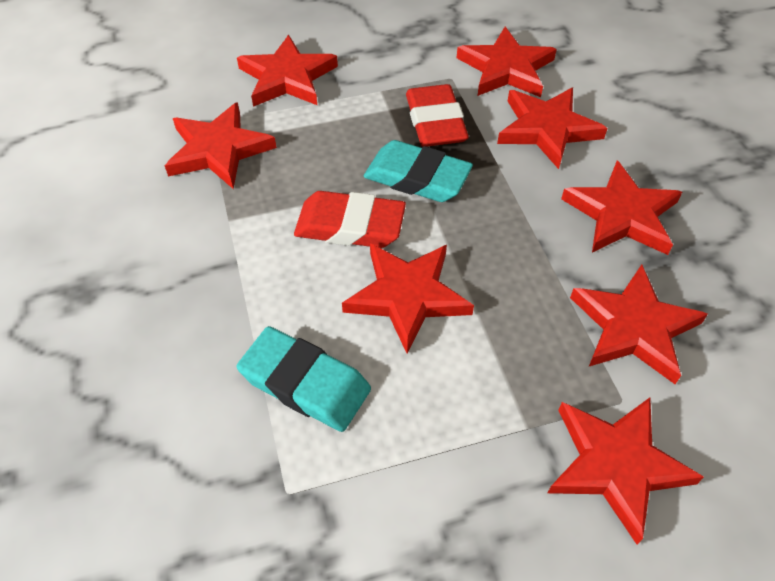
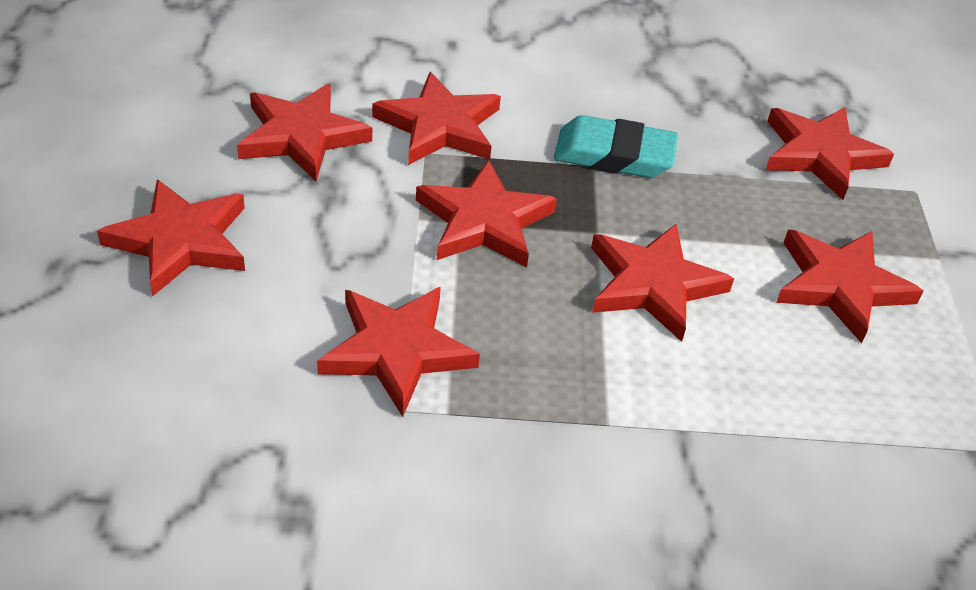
red eraser: [294,191,406,248] [406,84,469,147] = 2 -> none = 0
turquoise eraser: [237,326,371,432] [364,140,473,202] = 2 -> [554,115,678,178] = 1

